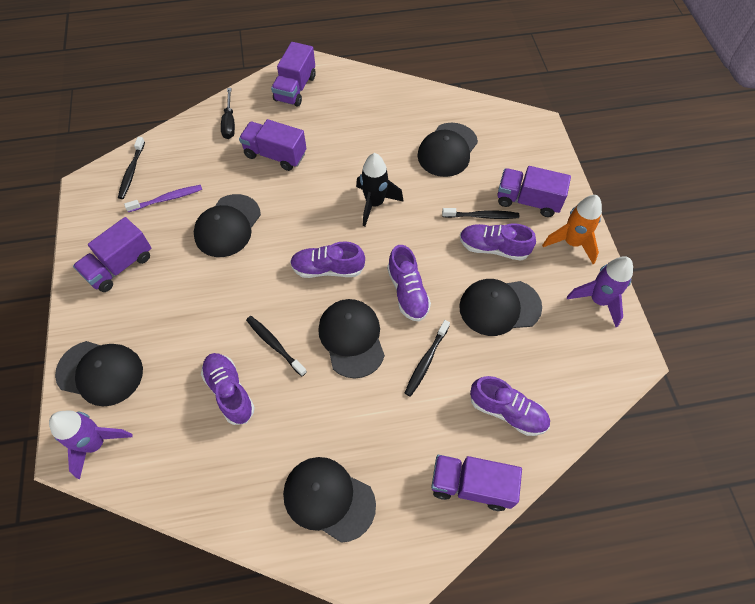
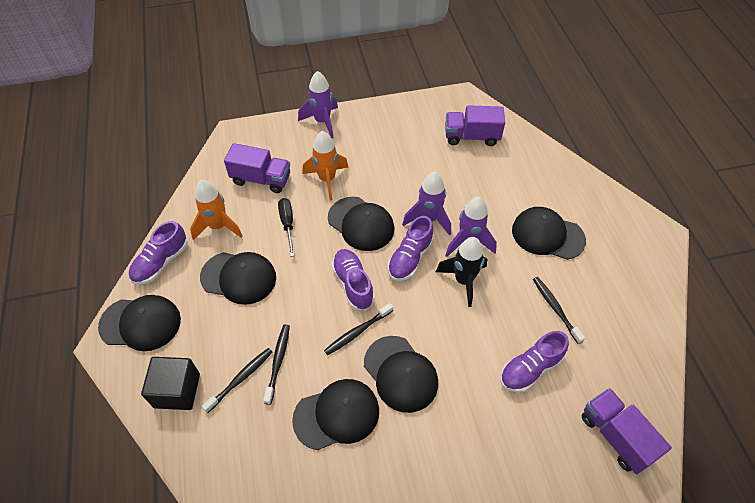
black cube: none = 0 -> [141,357,200,410] = 1
orange rocket: [542,195,602,264] = 1 -> [190,180,243,240] [302,131,349,200] = 2
purple rocket: [49,411,133,479] [567,256,633,327] = 2 -> [298,71,338,138] [402,172,451,236] [446,197,497,257] = 3
purple shoe: [201,353,255,425] [290,241,365,278] [387,245,431,321] [460,223,536,261] [470,376,550,436] = 5 -> [129,221,188,285] [331,249,375,310] [388,216,434,281] [500,331,569,392] = 4
purple toothbrush: [124,185,202,212] = 1 -> none = 0
purple truck: [73,217,151,292] [239,119,306,171] [271,42,316,107] [431,455,522,511] [497,166,571,217] = 5 -> [224,143,290,193] [445,105,505,146] [582,388,672,474] = 3

